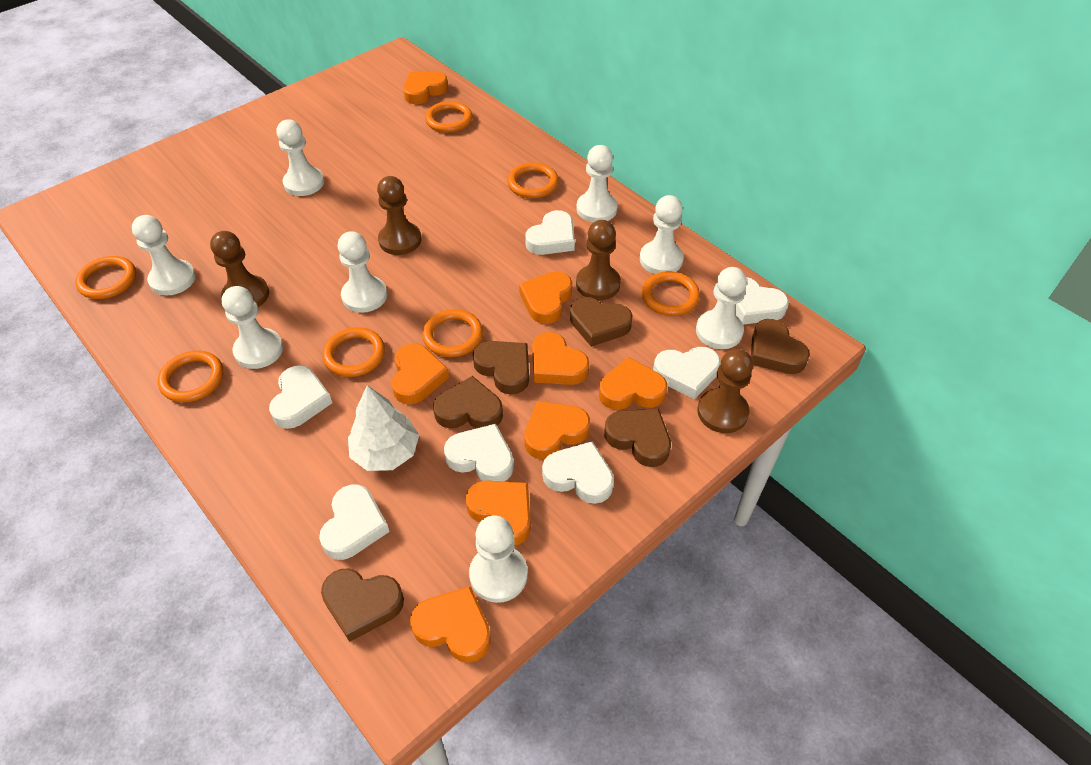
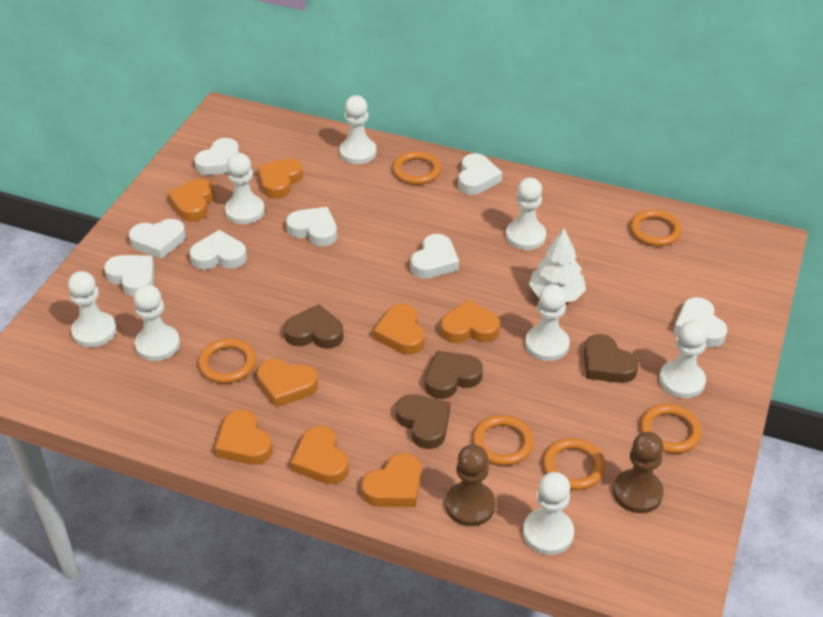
brown heart: [321,569,404,642] [433,376,503,428] [473,341,529,395] [570,297,633,347] [604,409,671,467] [751,319,810,374] = 6 -> [284,304,344,349] [396,394,450,449] [425,351,483,399] [584,334,639,383] = 4
brown pawn: [210,231,269,307] [377,176,421,255] [576,220,621,301] [697,349,753,433] = 4 -> [446,444,495,526] [613,432,664,513] = 2
orange ring: [75,256,136,299] [158,351,223,402] [322,327,385,377] [422,309,483,357] [425,101,473,133] [507,162,559,198] [642,271,700,316] = 7 -> [198,338,256,383] [392,151,441,185] [472,415,534,466] [543,438,605,490] [630,209,682,246] [640,404,702,454] = 6
white heart: [269,365,332,429] [319,485,390,560] [444,424,514,481] [525,210,575,255] [542,441,614,504] [653,347,721,399] [735,277,789,324] = 7 -> [104,255,154,297] [129,219,186,259] [189,230,247,270] [194,138,239,175] [286,207,337,247] [410,234,459,279] [458,153,502,195] [673,297,727,348] = 8

